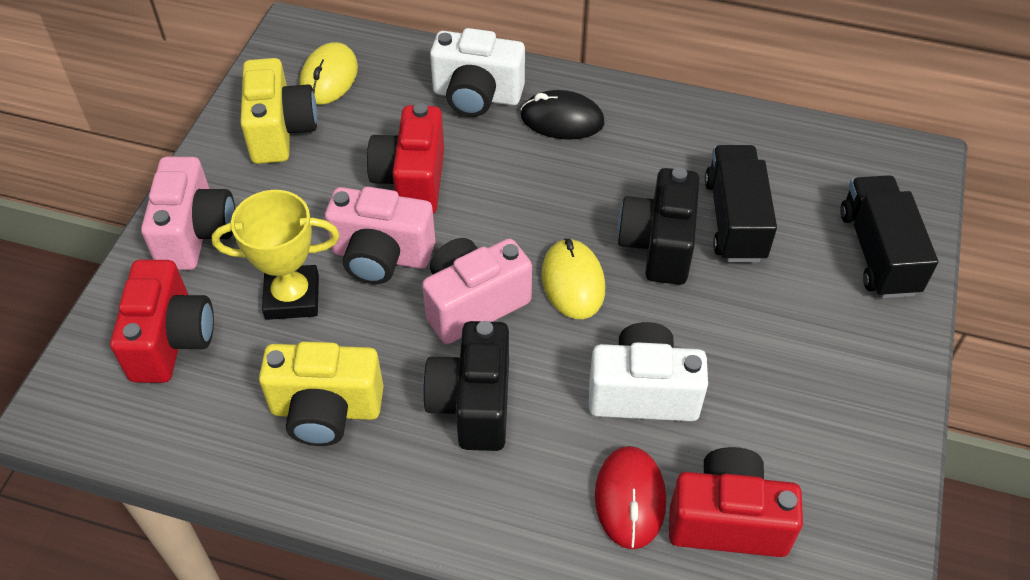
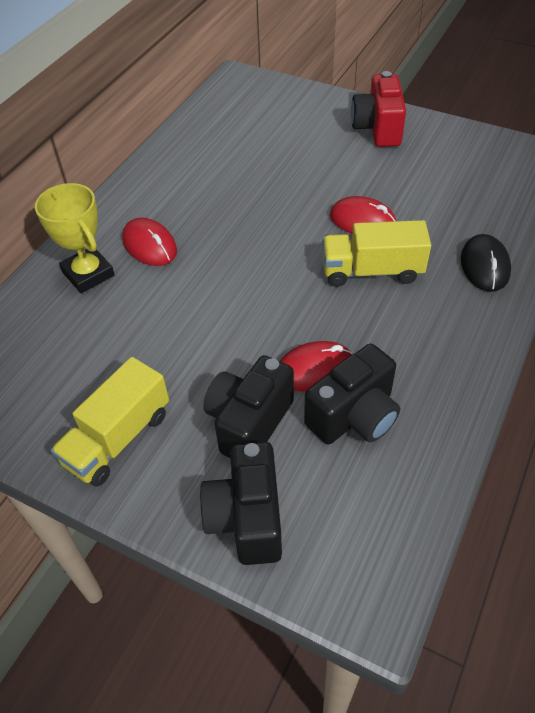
black camera: [423,321,509,451] [618,167,700,285] = 2 -> [199,442,282,565] [203,355,294,459] [304,344,400,444] = 3
black truck: [705,145,777,262] [840,175,938,298] = 2 -> none = 0
pink camera: [141,157,235,270] [325,187,435,284] [422,238,532,344] = 3 -> none = 0
red camera: [110,260,214,383] [367,103,444,214] [669,447,803,557] = 3 -> [351,71,406,147] = 1
red mouse: [595,446,666,549] = 1 -> [122,218,177,266] [280,341,353,392] [330,196,396,233] = 3
white camera: [430,28,525,117] [589,322,708,421] = 2 -> none = 0
yellow camera: [240,58,317,164] [259,341,384,446] = 2 -> none = 0
yellow mouse: [299,42,358,105] [541,238,605,319] = 2 -> none = 0
yellow truck: none = 0 -> [51,357,169,486] [322,220,431,287] = 2

